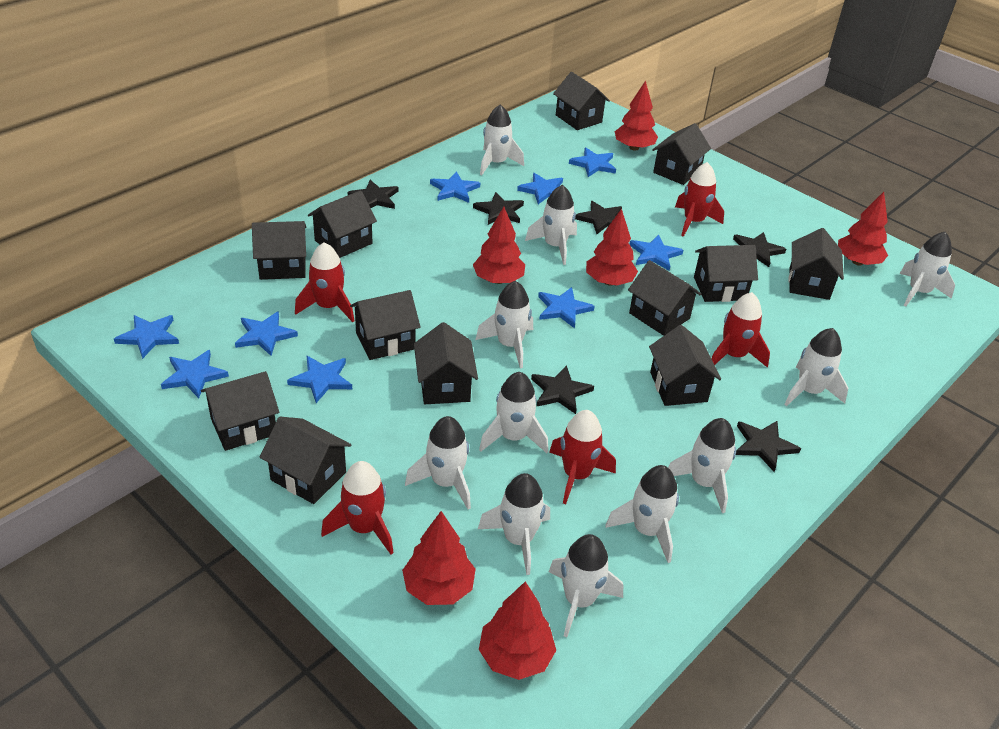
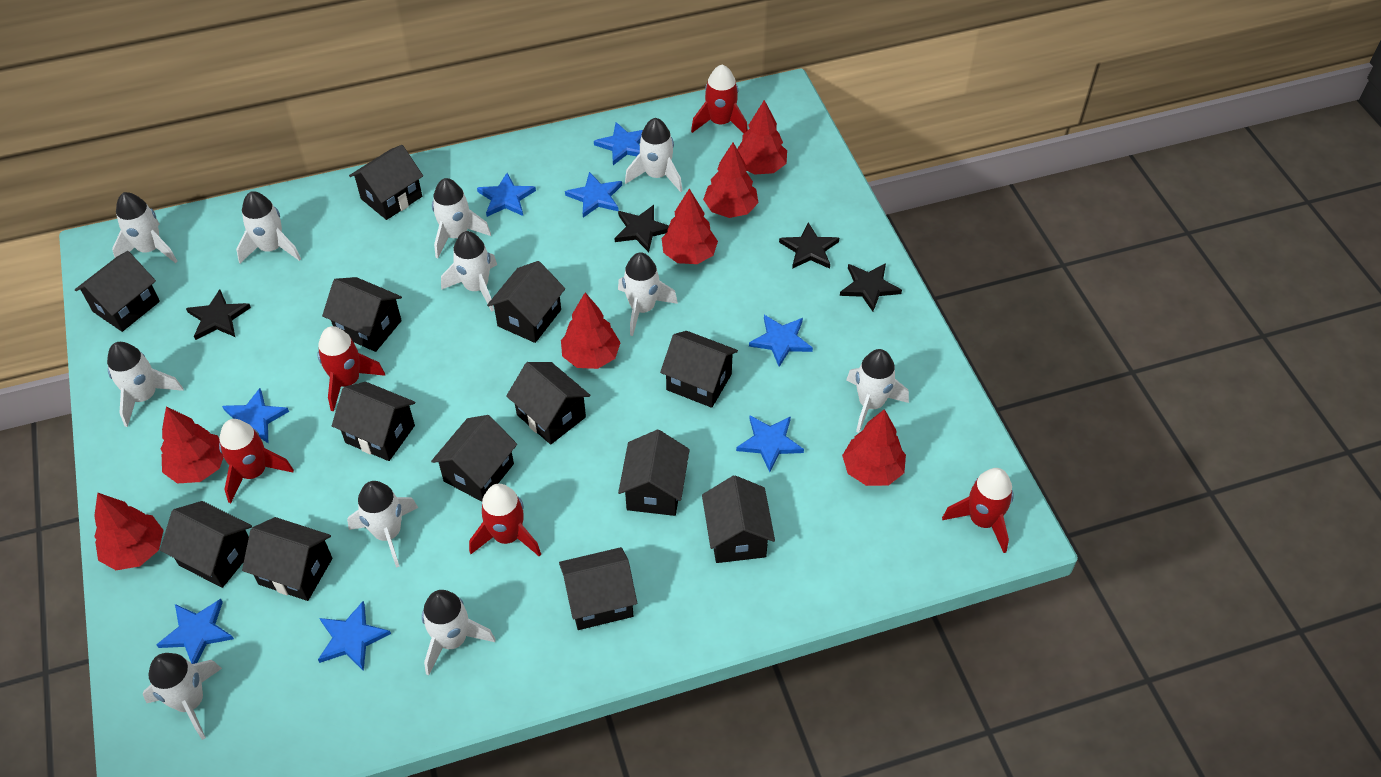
black house: [201,371,279,451] [252,221,306,280] [260,417,351,504] [308,190,377,258] [350,290,420,360] [414,322,478,404] [553,72,610,130] [628,260,701,336] [649,325,721,406] [652,123,711,185] [694,245,758,302] [789,228,844,300] = 12 -> [75,251,160,332] [160,501,252,588] [242,517,332,601] [322,277,402,352] [332,382,415,461] [349,145,423,220] [431,415,517,502] [487,261,565,343] [506,362,591,445] [559,547,637,630] [618,430,690,516] [660,331,738,408] [702,475,775,563] = 13
black star: [348,180,399,209] [473,192,524,225] [531,365,594,414] [575,201,622,234] [733,232,786,267] [736,421,801,472] = 6 -> [186,289,251,340] [614,205,669,252] [779,223,839,269] [840,263,902,311] = 4
blue star: [114,315,179,359] [161,350,229,398] [235,311,298,356] [287,356,352,403] [430,172,480,203] [517,173,563,204] [538,287,595,328] [569,148,616,177] [630,235,683,271] = 9 -> [156,599,234,664] [222,388,289,443] [318,601,391,671] [477,173,536,217] [565,172,622,218] [594,122,643,165] [736,416,804,472] [749,315,813,367] = 8
red tree: [402,511,476,605] [473,207,525,284] [479,581,556,680] [586,209,638,286] [615,81,658,151] [838,192,888,266] = 6 -> [94,493,164,570] [161,406,224,484] [561,293,621,369] [662,189,718,264] [703,143,758,218] [737,100,787,174] [842,409,906,486] = 7

